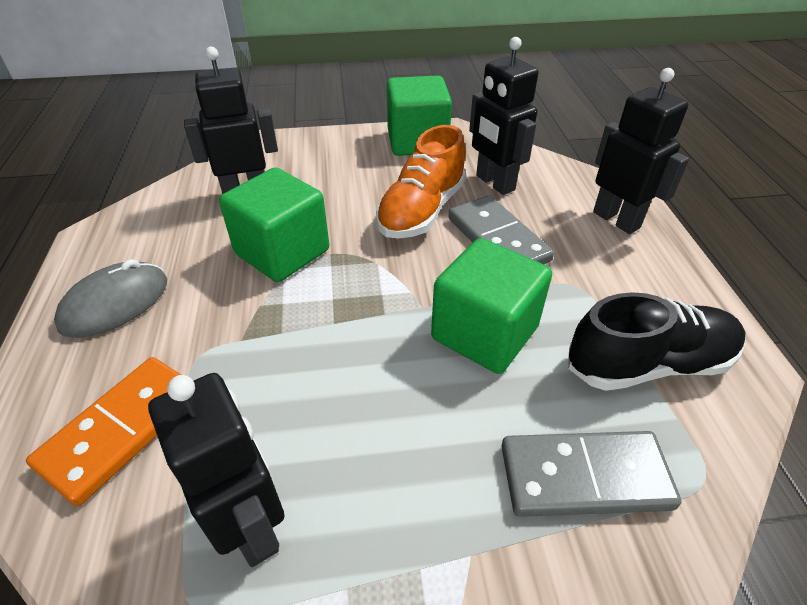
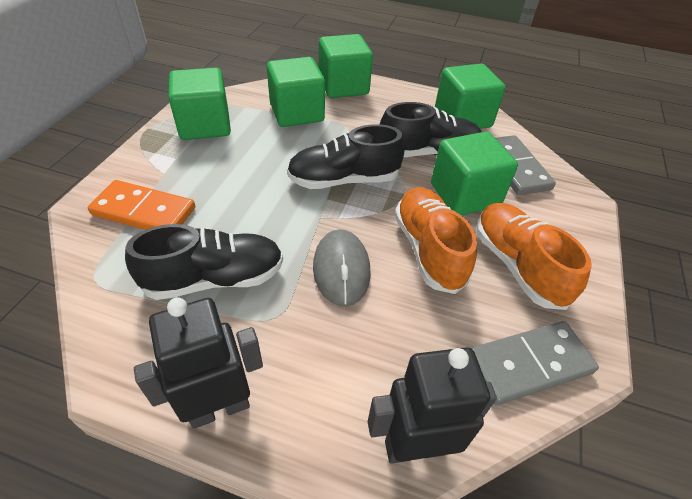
black robot: [148,373,284,567] [184,47,278,194] [469,37,538,195] [593,68,689,234] = 4 -> [134,297,263,429] [368,347,497,464] = 2
black shoe: [568,292,746,391] = 1 -> [125,224,283,300] [287,124,405,189] [380,102,481,157] = 3
green cube: [219,167,329,282] [387,75,452,156] [431,238,552,374] = 3 -> [169,68,231,140] [267,57,325,127] [319,34,373,98] [431,132,518,215] [435,64,506,129] = 5
orange shoe: [376,125,466,238] = 1 -> [395,187,477,294] [476,203,592,310] = 2

